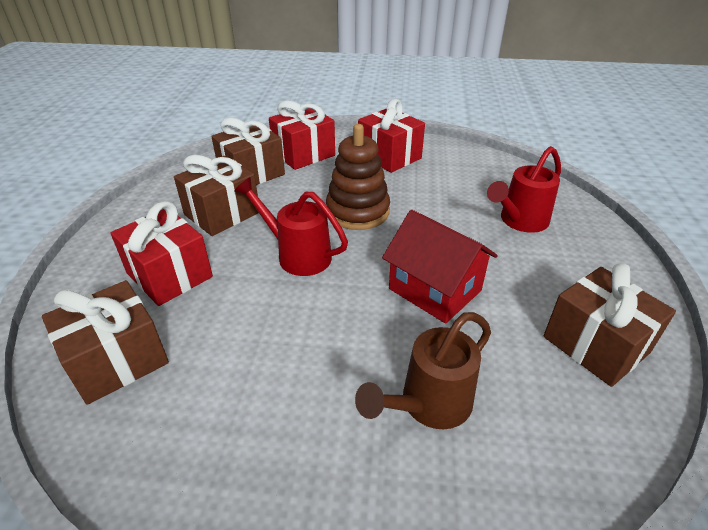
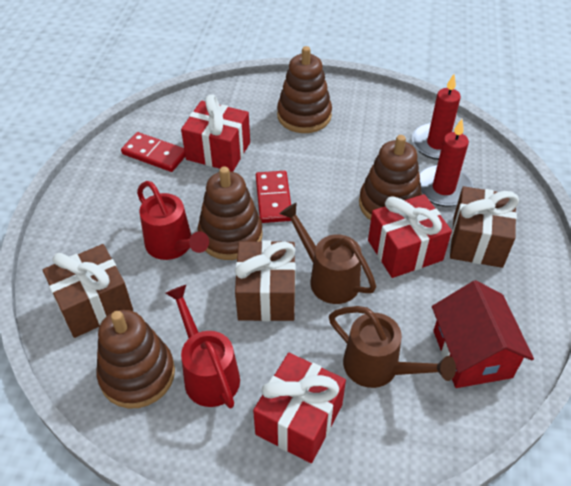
brown gift: [42,280,169,405] [174,155,259,236] [211,118,285,185] [544,263,676,387] = 4 -> [43,244,133,338] [235,240,296,321] [450,186,519,268] = 3
brown stacking toy: [326,124,390,230] = 1 -> [97,310,175,408] [197,166,263,260] [277,46,332,133] [359,135,422,220] = 4
brown watering can: [355,312,491,429] = 1 -> [280,203,376,304] [329,306,456,388] = 2
red candle: none = 0 -> [412,74,461,160] [419,119,474,207] = 2
red domino: none = 0 -> [121,132,185,172] [256,171,291,223] = 2

